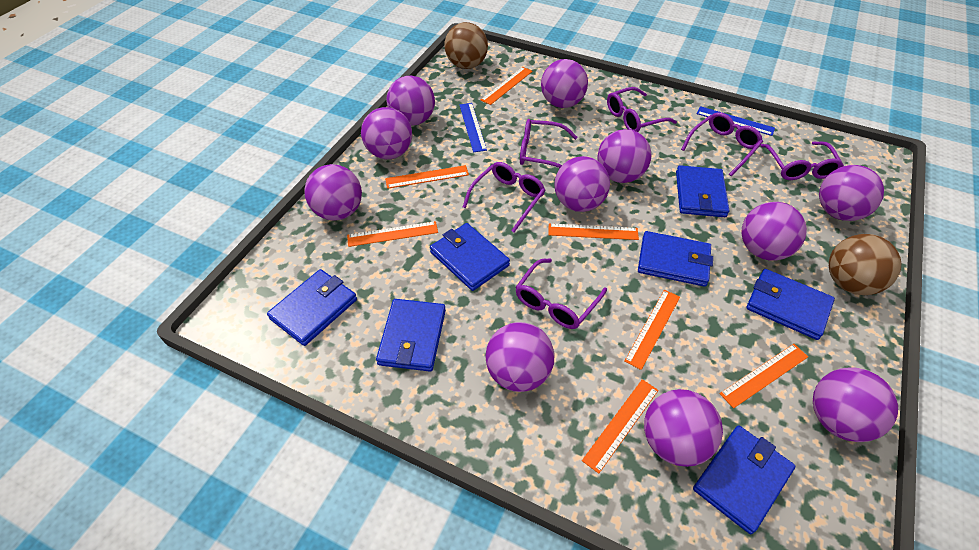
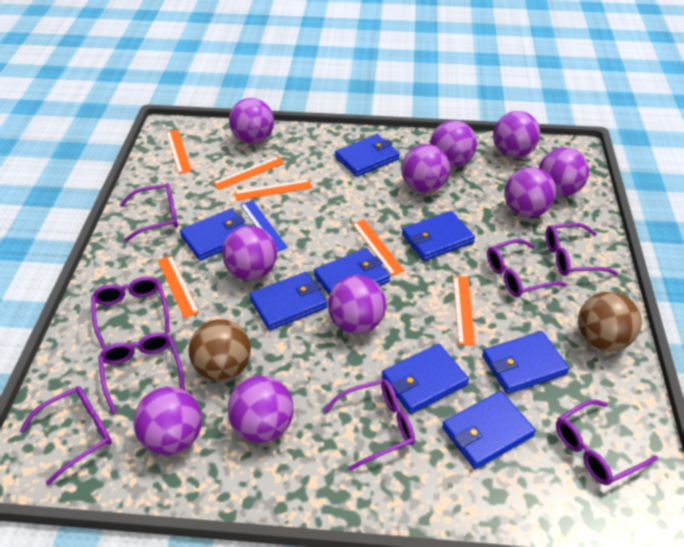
blue ruler: [460,103,487,152] [696,106,775,136] = 2 -> [240,200,288,252] = 1
blue wallet: [267,269,357,346] [376,299,446,371] [430,223,510,291] [638,231,713,287] [676,165,729,217] [693,425,795,534] [746,269,835,340] = 7 -> [180,209,246,261] [249,272,327,331] [314,248,390,295] [335,134,400,177] [382,344,469,414] [402,211,475,261] [442,391,536,469] [482,331,569,394] = 8
orange ruler: [347,221,438,247] [385,165,469,189] [481,67,533,105] [549,223,639,240] [582,379,659,474] [624,290,680,370] [719,344,808,408] = 7 -> [158,255,199,318] [166,130,192,174] [213,156,284,190] [234,179,312,201] [352,219,405,276] [453,276,475,346] = 6
purple ball: [304,164,362,220] [361,107,412,159] [387,76,435,126] [485,322,554,392] [541,59,588,108] [554,156,610,212] [597,129,651,183] [644,389,723,467] [741,202,807,261] [813,367,898,442] [819,165,884,221] = 11 -> [133,387,202,455] [222,226,277,280] [227,376,294,443] [229,98,274,144] [328,275,386,334] [401,144,450,193] [430,120,477,167] [493,111,540,158] [504,167,556,217] [539,147,589,196] = 10
purple glasses: [463,162,545,232] [515,259,607,329] [520,119,577,168] [607,87,677,132] [681,112,763,176] [760,142,844,180] = 6 -> [20,386,112,485] [91,276,170,349] [98,332,185,414] [120,183,178,242] [324,379,415,471] [487,239,567,297] [546,223,618,276] [556,399,658,485] = 8

